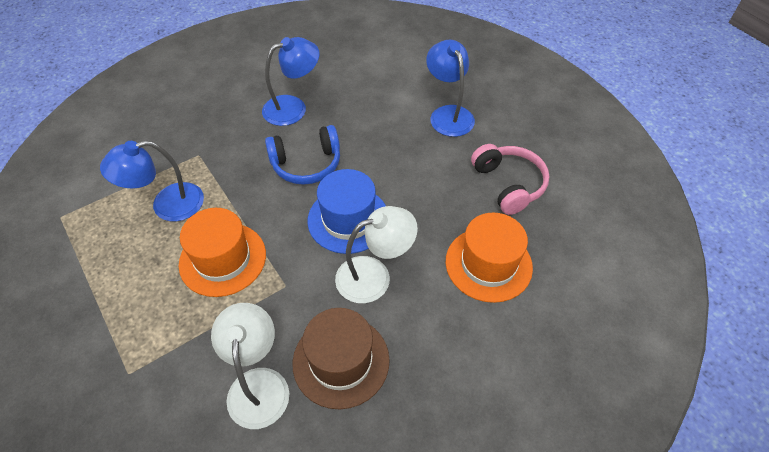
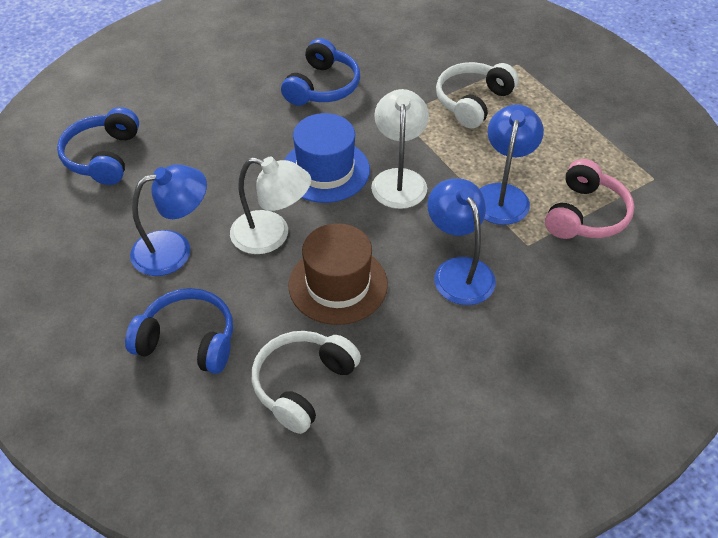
blue headphones: [265,125,340,185] = 1 -> [57,107,139,185] [125,288,233,374] [281,38,360,106] = 3
orange hat: [179,208,266,297] [446,213,533,303] = 2 -> none = 0
white headphones: none = 0 -> [252,331,361,434] [436,62,519,128] = 2

